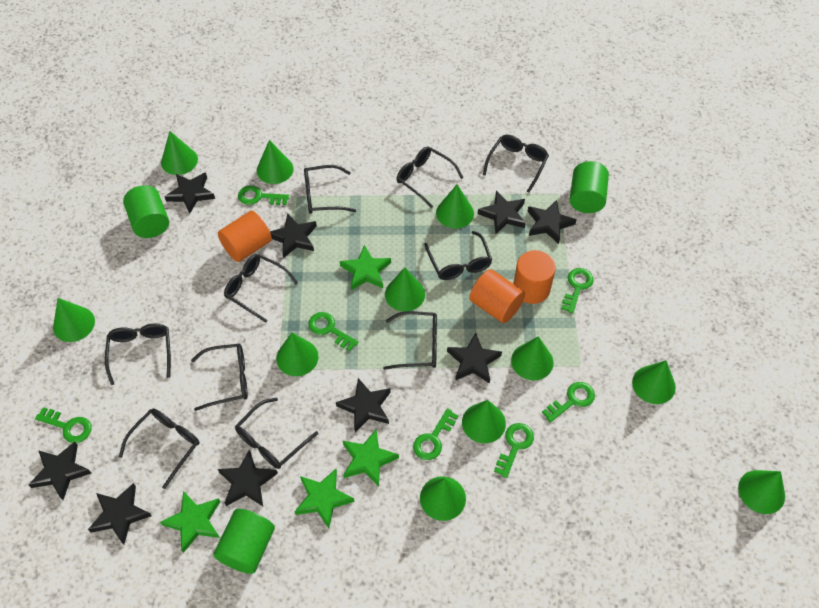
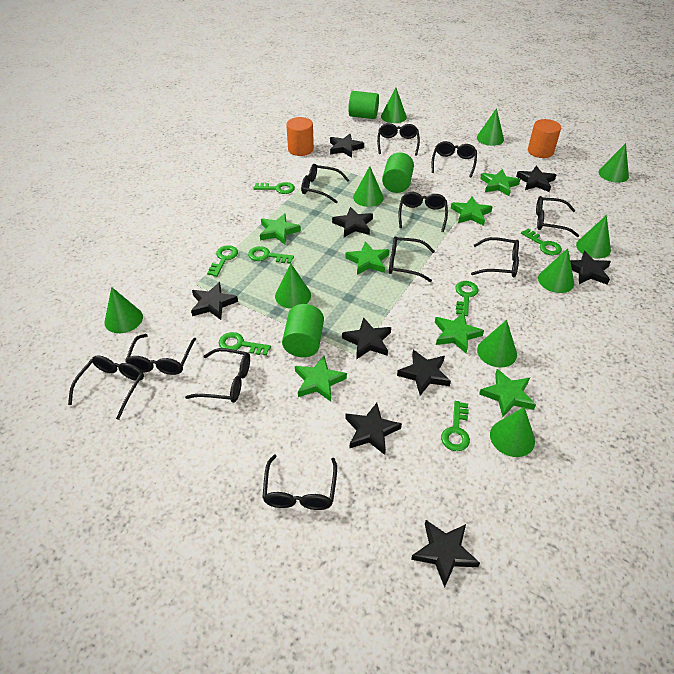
black glasses: [105,323,171,385] [119,408,200,489] [191,344,248,411] [224,254,298,323] [235,397,318,469] [304,165,356,214] [383,311,437,370] [397,146,464,208] [424,231,492,280] [483,135,549,193] = 10 -> [68,356,144,420] [125,334,196,375] [185,348,250,403] [262,455,337,510] [301,164,349,203] [377,123,420,156] [389,236,435,282] [399,192,448,232] [432,141,477,177] [471,237,519,277] [536,196,579,237] = 11
green cone: [53,298,95,342] [161,131,198,175] [257,140,294,184] [276,333,319,376] [385,267,425,311] [420,477,466,521] [436,185,474,229] [462,400,506,443] [511,336,553,381] [632,360,676,404] [738,470,785,514] = 11 -> [104,287,143,333] [275,263,311,308] [353,166,384,207] [381,88,407,123] [477,108,504,146] [477,320,517,367] [490,407,535,457] [538,248,574,293] [576,215,611,258] [598,143,629,183] = 10
green star: [160,491,220,553] [294,469,355,528] [340,245,391,291] [343,429,399,487] = 4 -> [260,213,301,244] [295,356,347,402] [345,241,389,275] [435,312,484,353] [451,197,493,226] [479,369,536,417] [480,169,520,196] = 7
orange cylinder: [218,211,272,262] [469,269,525,323] [513,250,556,304] = 3 -> [286,117,314,156] [528,119,561,158] = 2

